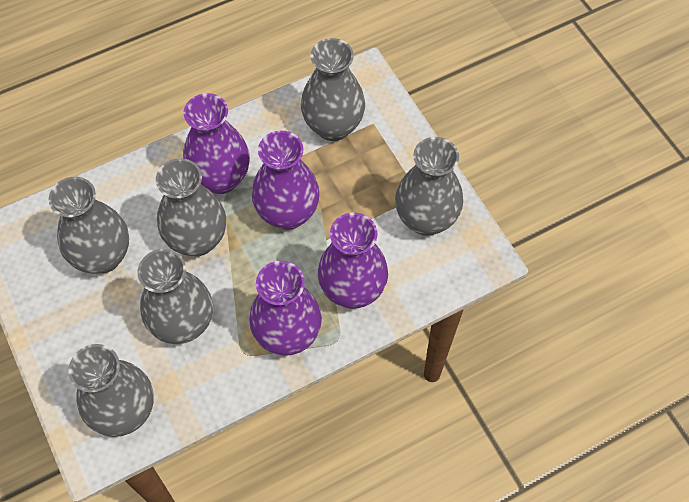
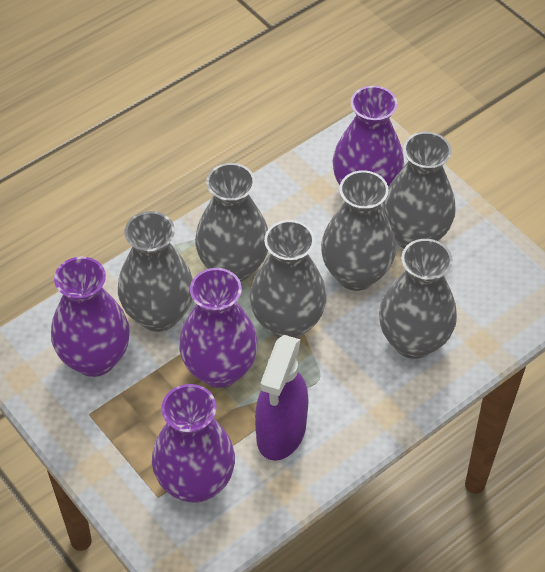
purple spray bottle: none = 0 -> [255,335,309,461] = 1

